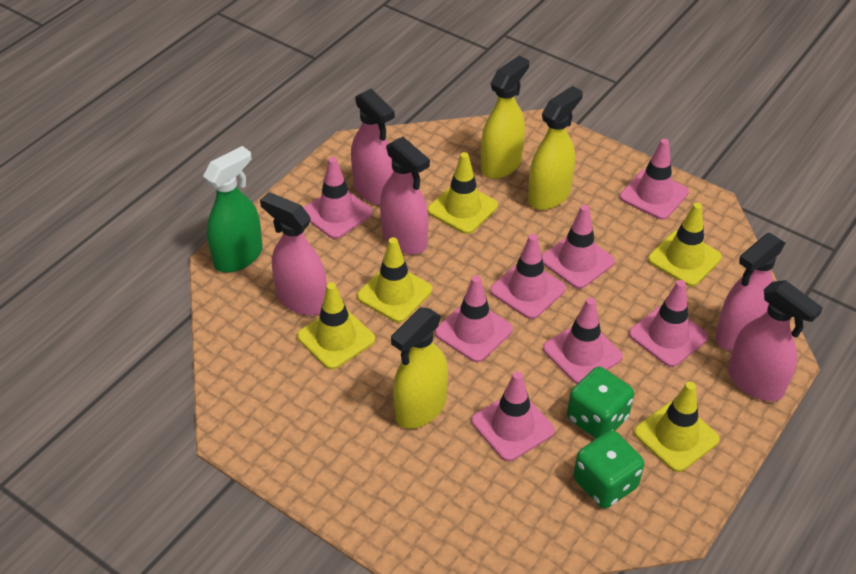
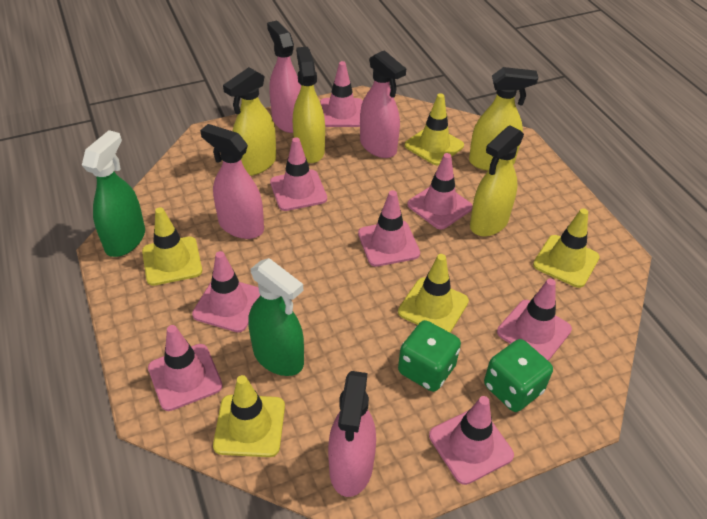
green spray bottle: [203,146,263,273] = 1 -> [82,130,145,257] [249,258,304,376] = 2
pink spray bottle: [260,192,327,316] [351,88,395,205] [380,137,430,255] [715,233,785,351] [728,280,823,401] = 5 -> [200,124,264,239] [267,20,301,133] [328,371,376,497] [360,50,406,158] = 4
yellow spray bottle: [391,308,448,429] [481,56,529,179] [528,86,583,210] = 3 -> [223,67,276,176] [293,47,325,163] [469,67,538,171] [470,125,524,236] = 4

